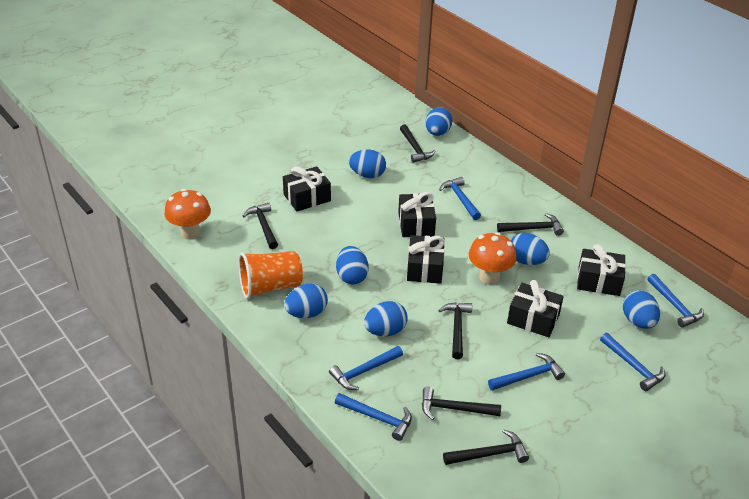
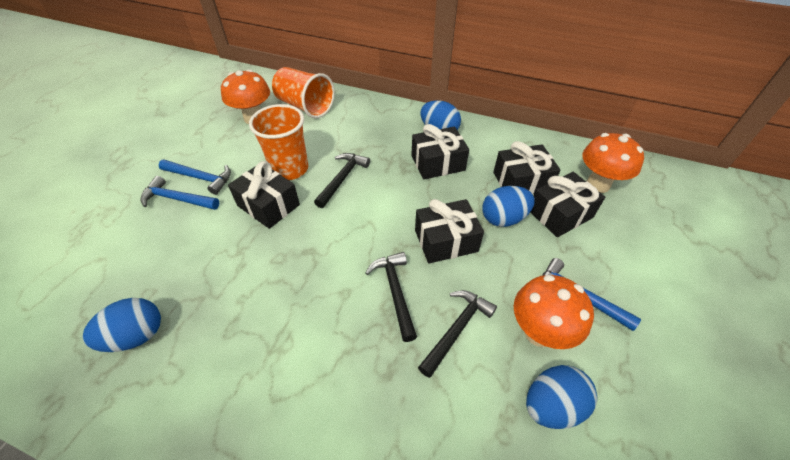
black hammer: [243,203,278,249] [400,125,435,163] [422,387,501,420] [438,303,472,359] [443,430,529,465] [497,213,564,236] = 6 -> [314,153,370,208] [366,252,417,342] [418,290,497,378] = 3
blue egg: [284,284,328,318] [336,246,369,284] [349,150,386,178] [364,301,408,336] [425,107,452,136] [511,233,550,265] [623,290,660,329] = 7 -> [82,298,161,352] [421,100,461,130] [482,186,535,227] [526,365,597,429] = 4
blue hammer: [329,346,403,390] [335,393,412,441] [439,177,481,220] [488,353,565,391] [600,333,665,391] [647,274,704,328] = 6 -> [140,176,219,210] [159,160,231,195] [542,258,641,331] = 3
orange cup: [238,251,303,299] = 1 -> [249,104,308,180] [272,67,335,118] = 2
orange mushroom: [164,189,211,240] [469,232,517,285] = 2 -> [221,69,270,124] [514,275,594,349] [582,133,644,193] = 3

